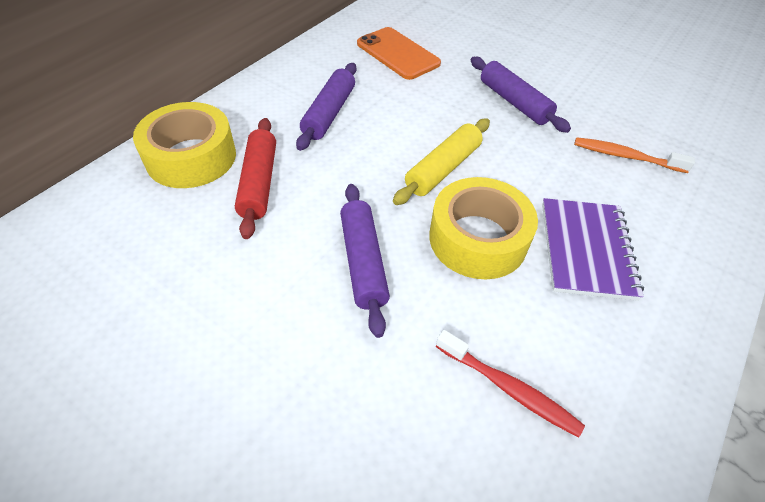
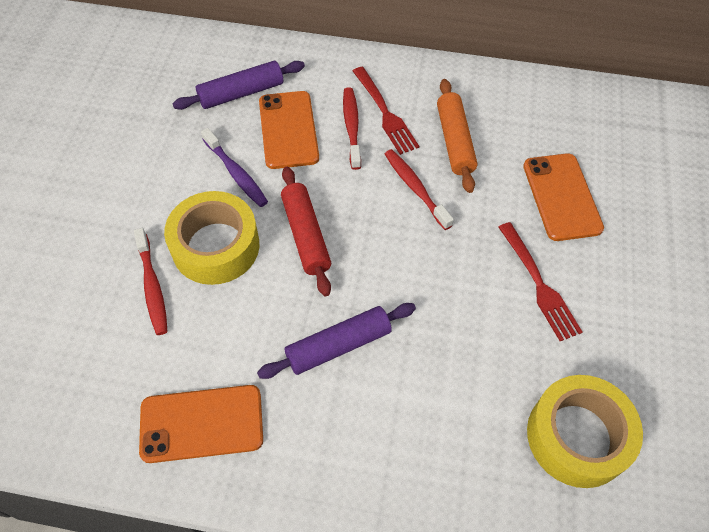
orange phone: [357,27,441,80] = 1 -> [139,385,263,463] [259,91,319,169] [523,153,604,241] = 3
orange rolling pin: none = 0 -> [437,79,477,193] = 1
orange toothbrush: [574,137,695,173] = 1 -> none = 0
purple notebook: [542,198,644,301] = 1 -> none = 0
purple rolling pin: [296,63,356,151] [340,184,390,338] [471,57,571,133] = 3 -> [172,61,305,110] [257,303,416,379] = 2
purple toothbrush: none = 0 -> [201,128,268,207] = 1
red fork: none = 0 -> [353,67,419,155] [498,222,583,341] = 2
red toothbrush: [436,330,585,438] = 1 -> [134,228,168,335] [343,87,361,170] [385,149,454,230] = 3
yellow rolling pin: [393,118,490,205] = 1 -> none = 0

